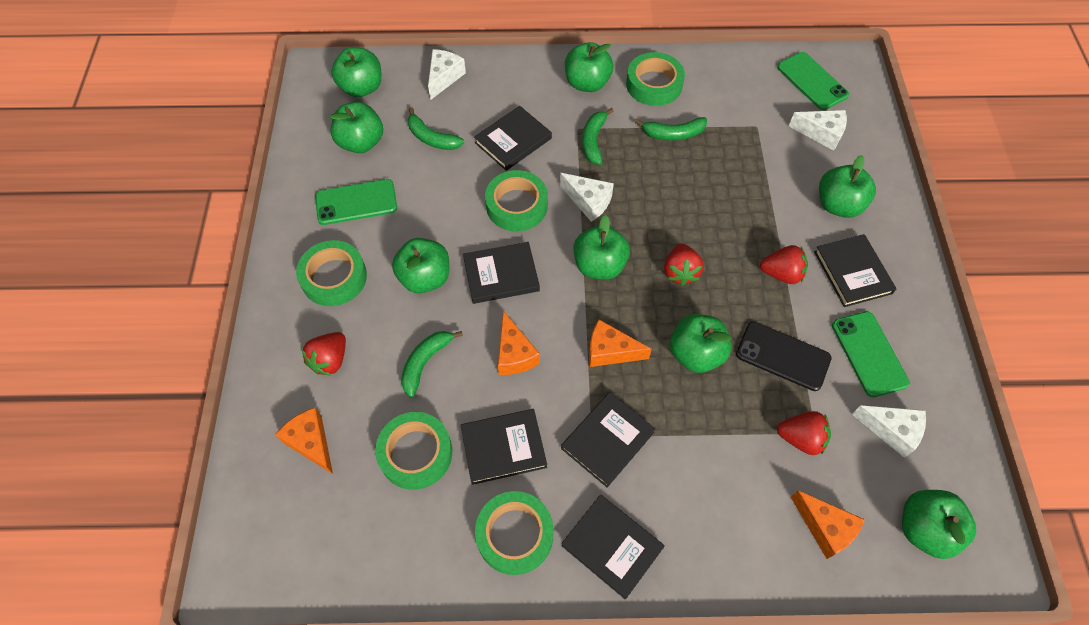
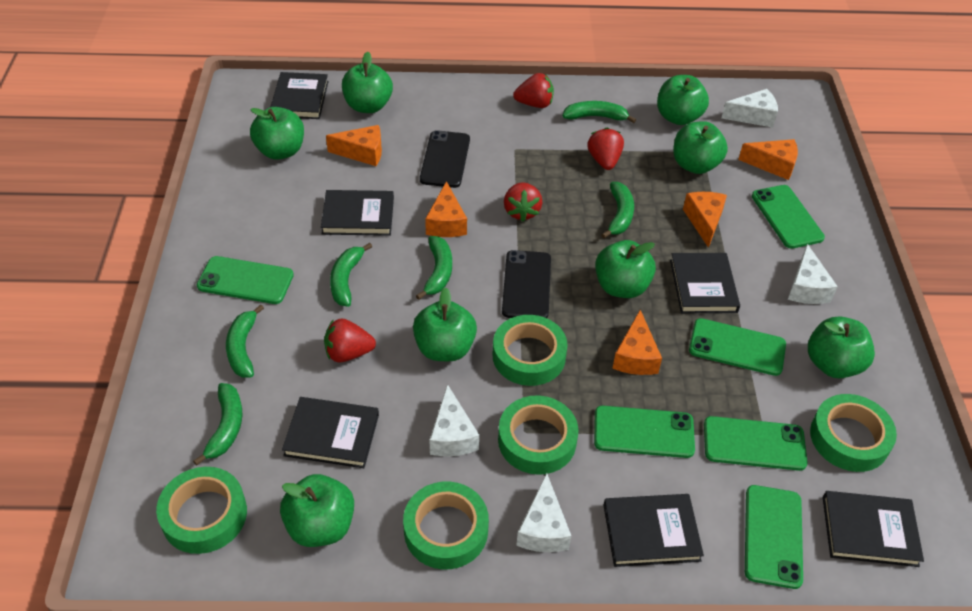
black phone: [736,322,832,391] = 1 -> [420,130,470,188] [502,250,551,318] = 2
green banana: [401,331,463,397] [408,107,464,150] [582,108,613,165] [635,117,707,140] = 4 -> [193,383,242,466] [226,304,264,378] [330,243,372,307] [416,236,452,300] [562,101,636,123] [601,182,634,238] = 6
green phone: [315,179,397,225] [777,52,849,110] [832,311,910,397] = 3 -> [197,256,294,304] [594,406,695,458] [689,318,786,376] [704,416,808,471] [745,485,803,589] [752,185,825,249] = 6
orange cheese: [275,408,333,474] [498,311,540,375] [589,319,652,367] [791,490,865,559] = 4 -> [326,125,382,166] [425,181,467,237] [612,310,662,375] [683,192,727,248] [738,139,798,180] = 5

